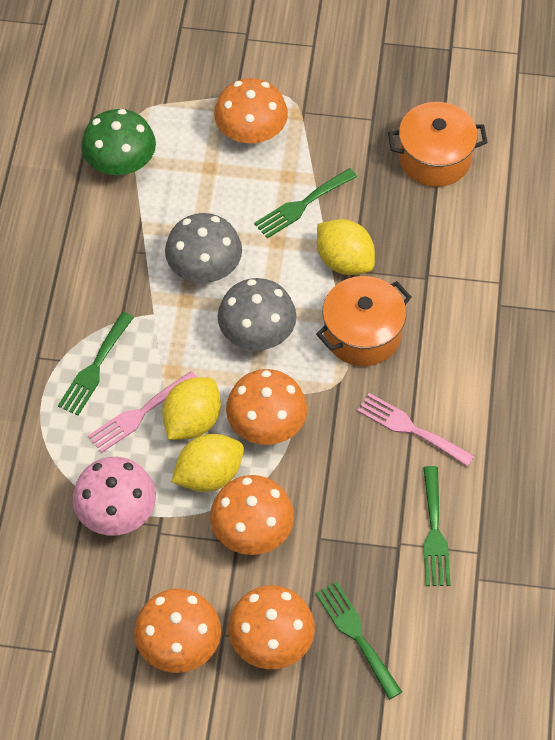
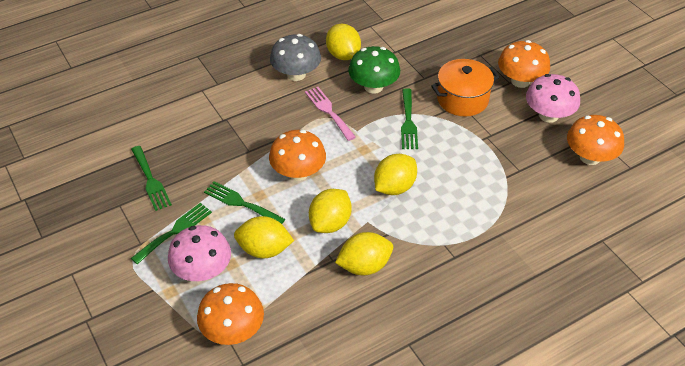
grey mushroom: [165,213,242,283] [218,278,296,350] = 2 -> [270,34,321,81] = 1
orange mushroom: [134,589,221,673] [210,475,294,555] [214,78,288,144] [226,369,307,445] [228,585,315,669] = 5 -> [197,283,264,345] [269,130,326,181] [498,40,550,88] [567,115,624,165] = 4
orange pot: [316,276,411,366] [388,102,488,187] = 2 -> [431,59,499,117] = 1
pink fork: [88,371,197,453] [357,393,474,467] = 2 -> [305,87,356,141] = 1
pink mushroom: [73,457,156,536] = 1 -> [168,225,231,281] [526,74,580,123] = 2
yellow lemon: [162,377,221,440] [172,434,244,492] [317,219,375,275] = 3 -> [234,216,294,258] [309,189,352,233] [326,24,361,60] [335,232,393,275] [374,154,417,195] = 5

